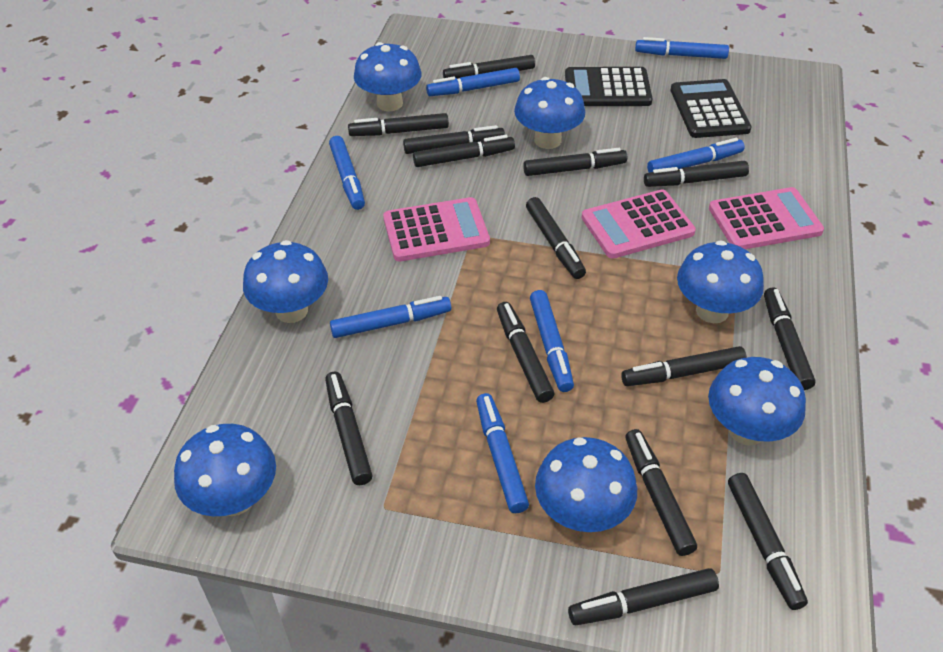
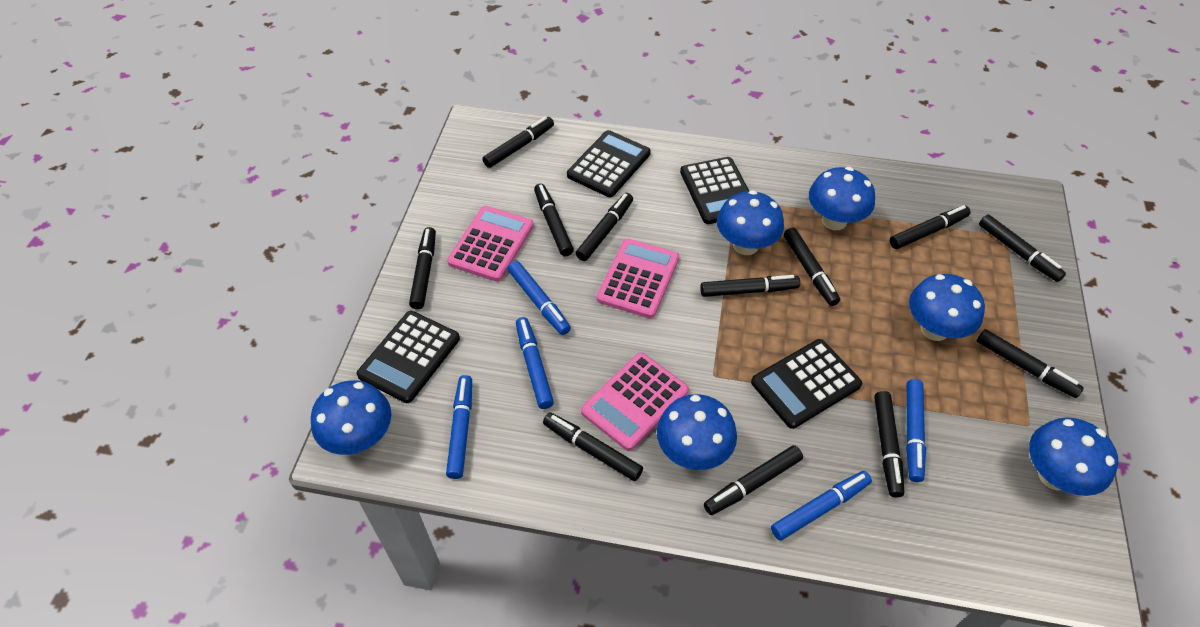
black calculator: [565,67,653,106] [671,79,752,138] = 2 -> [357,311,460,403] [567,130,651,197] [680,157,749,224] [751,339,862,429] = 4
black marker: [325,372,373,485] [348,113,449,136] [403,125,505,154] [413,135,515,167] [443,55,535,79] [497,302,554,403] [523,148,627,176] [526,197,586,279] [568,568,719,625] [621,346,747,386] [626,429,697,556] [644,161,749,187] [728,473,808,610] [764,287,816,390] = 14 -> [409,227,436,309] [482,116,554,168] [534,184,574,256] [543,413,643,481] [576,193,633,261] [700,275,800,297] [704,445,803,515] [784,227,840,306] [874,391,904,497] [890,205,971,249] [977,329,1084,398] [979,214,1066,282] = 12
blue marker: [329,136,365,210] [330,296,451,338] [426,68,520,96] [476,393,529,513] [530,290,574,392] [635,37,729,59] [647,138,745,173] = 7 -> [446,375,472,479] [508,261,571,335] [516,317,554,409] [771,471,872,541] [906,379,926,482] = 5
blue mushroom: [174,424,276,516] [243,240,328,323] [354,42,421,111] [514,77,585,149] [535,437,637,532] [677,240,764,323] [708,357,806,445] = 7 -> [311,380,391,455] [657,394,737,470] [717,190,784,255] [809,167,875,230] [909,274,985,341] [1029,418,1118,496] = 6

